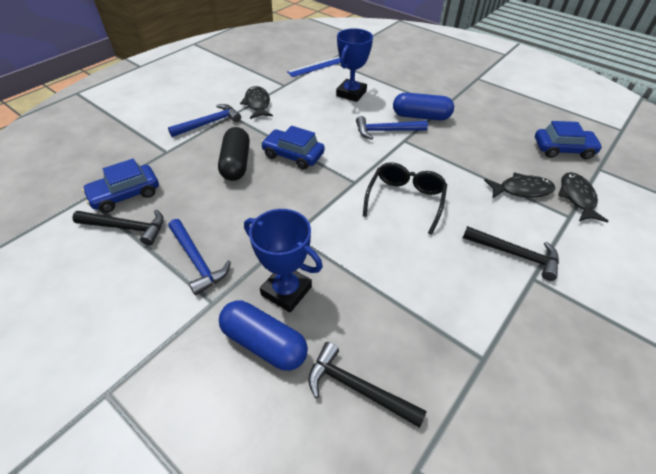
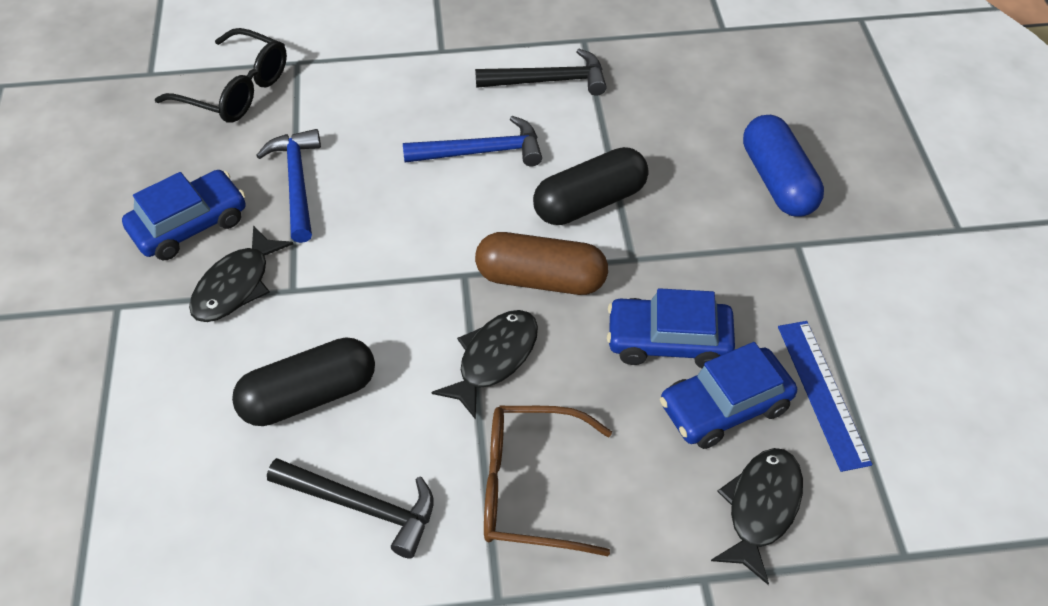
black capsule: [218,127,250,181] = 1 -> [232,337,375,426] [533,147,649,225] = 2
black hammer: [72,209,164,246] [308,342,427,428] [463,226,559,281] = 3 -> [267,458,434,559] [475,49,607,96] = 2
blue capsule: [219,300,308,371] [393,92,454,120] = 2 -> [743,115,824,217] = 1
blue hammer: [168,104,241,137] [168,219,231,295] [356,116,428,140] = 3 -> [256,129,321,243] [403,116,542,166] = 2
blue trophy: [244,209,323,313] [336,28,373,102] = 2 -> none = 0
brown capsule: none = 0 -> [475,232,608,295] = 1
brown glasses: none = 0 -> [484,406,612,556] = 1

